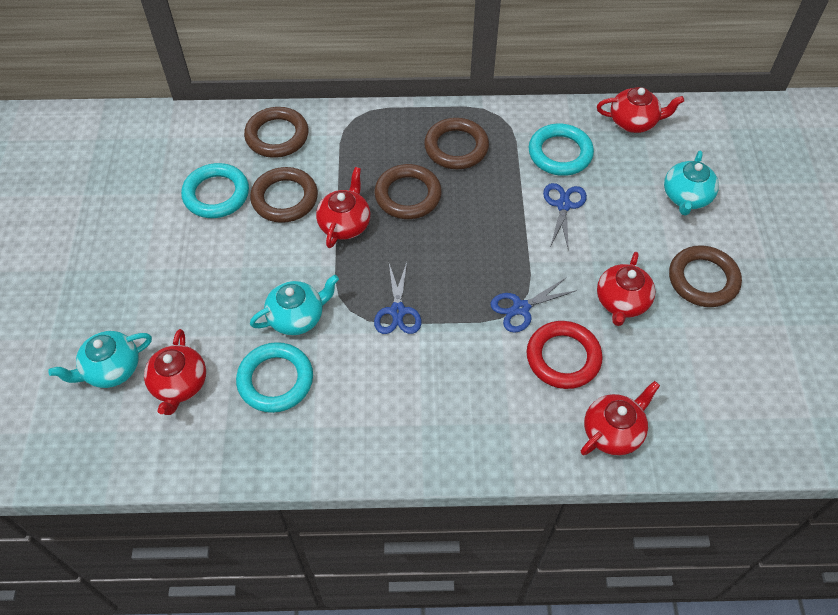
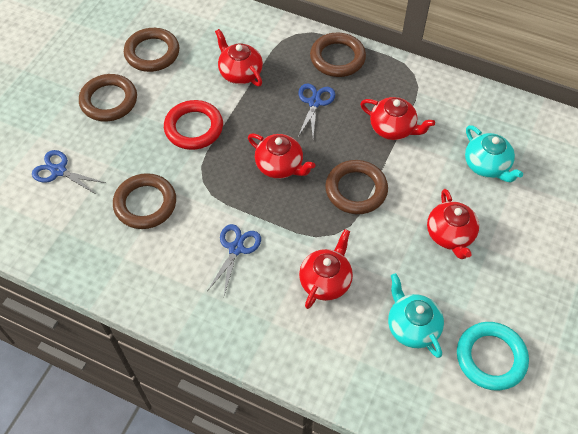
turquoise ring: [181,163,249,218] [236,342,313,413] [529,124,594,176] = 3 -> [457,322,529,391] = 1
turquoise teapot: [48,331,152,388] [250,275,339,335] [664,151,719,216] = 3 -> [388,273,444,358] [465,125,523,183] = 2

